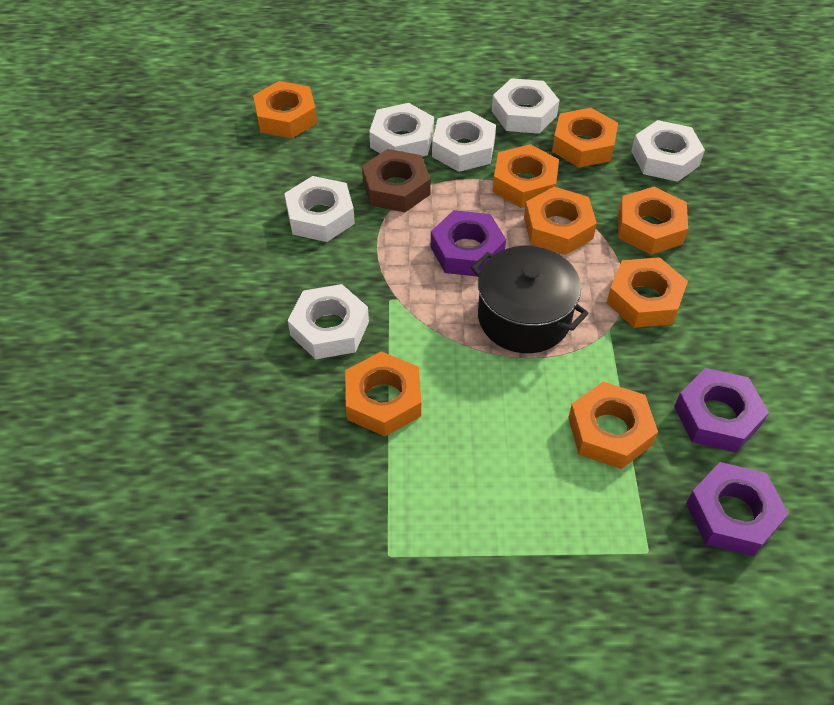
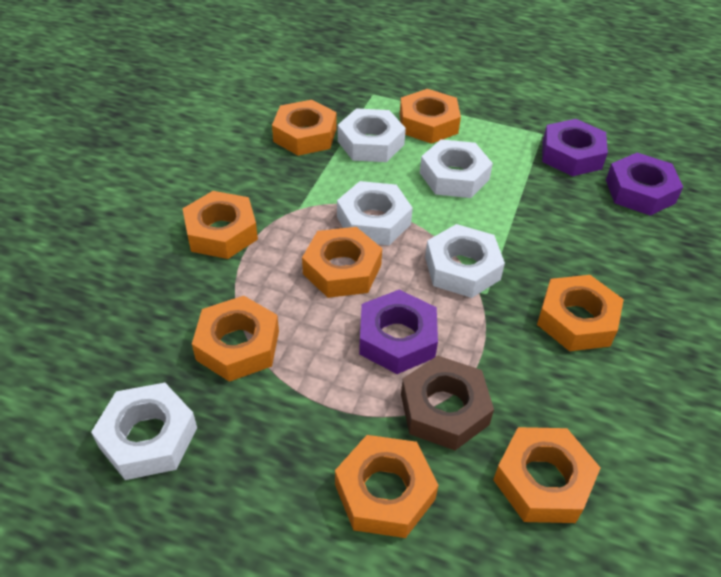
black pot: [471,246,589,353] = 1 -> none = 0
white nut: [284,176,355,242] [288,284,369,359] [369,103,434,157] [432,111,496,172] [492,78,559,134] [631,120,705,182] = 6 -> [91,383,197,480] [337,181,413,245] [338,108,406,162] [420,139,493,198] [425,224,505,298] = 5

